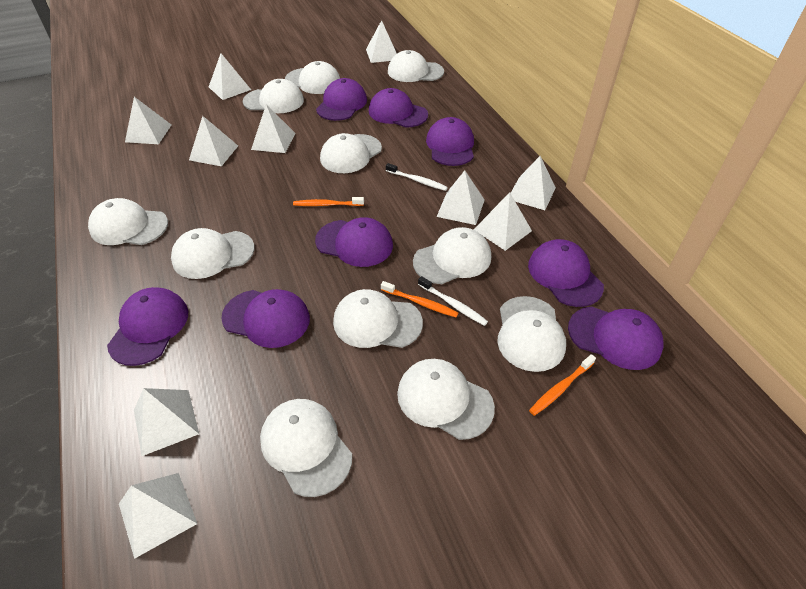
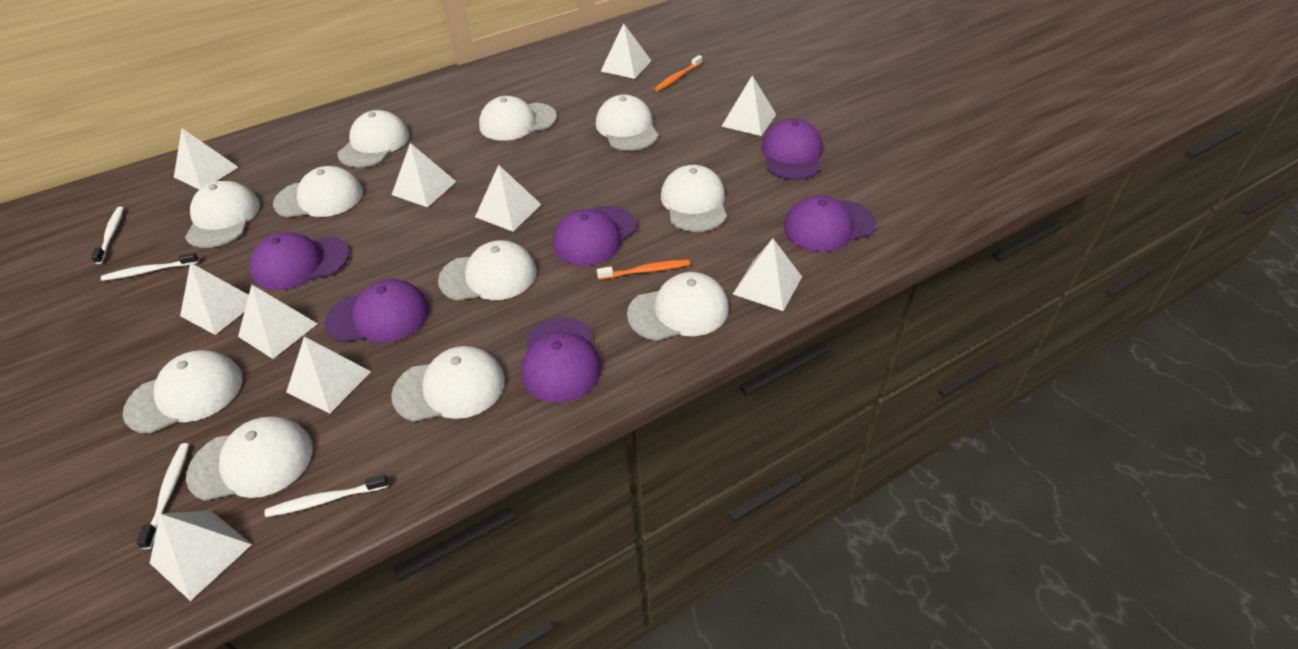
orange toothbrush: [293,197,364,206] [381,281,459,317] [529,354,596,416] = 3 -> [597,259,690,280] [654,55,702,91] = 2
purple cap: [107,287,188,366] [221,289,310,348] [315,217,393,267] [316,78,367,121] [369,88,428,128] [426,117,474,166] [528,239,604,307] [568,306,664,370] = 8 -> [250,232,350,290] [325,279,429,343] [521,317,601,403] [553,206,637,266] [761,119,823,180] [784,195,876,252] = 6
white toothbrush: [386,163,448,191] [418,276,488,326] = 2 -> [91,207,124,264] [101,253,199,281] [136,443,189,549] [265,474,389,517] = 4

